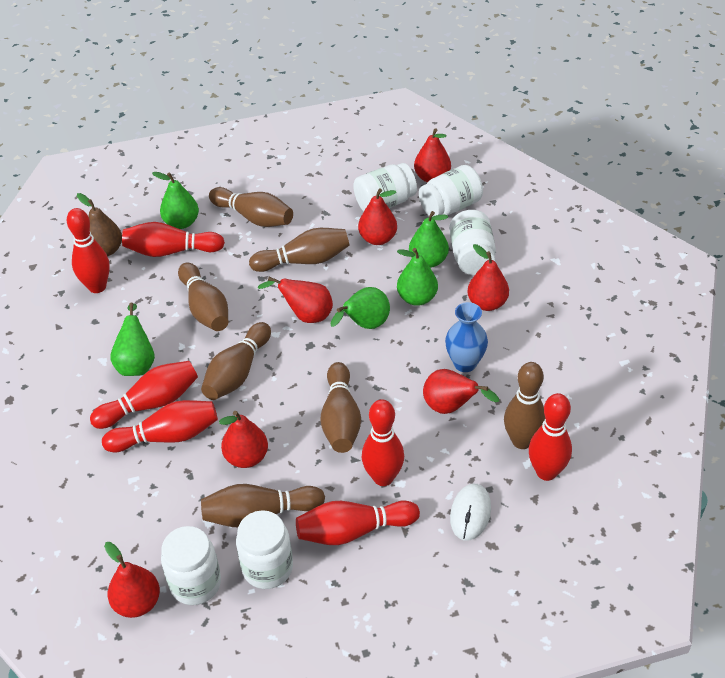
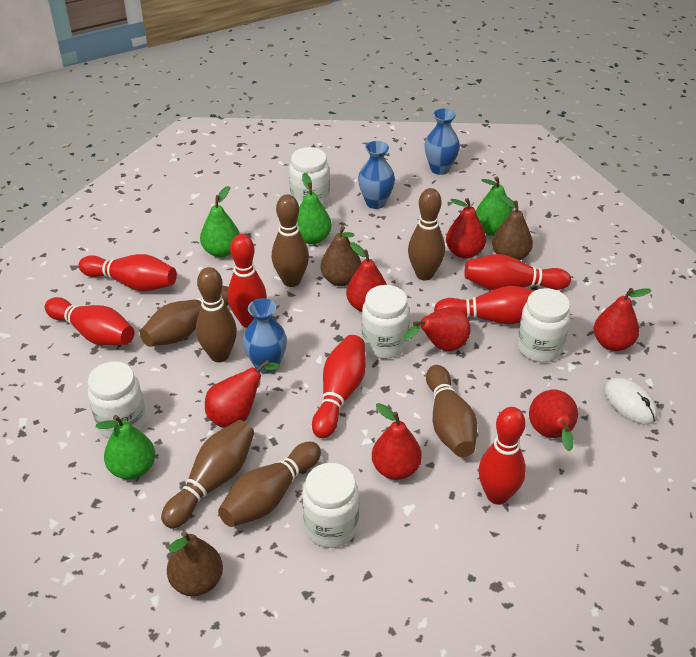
blue vase: [445,302,488,372] = 1 -> [243,298,287,374] [358,141,395,209] [424,108,460,175] = 3
brown pear: [77,193,122,256] = 1 -> [167,531,223,596] [321,226,361,286] [492,194,533,261] = 3
green pear: [110,303,155,376] [152,172,199,229] [330,287,390,329] [397,248,438,306] [409,211,449,268] = 5 -> [96,415,155,480] [200,186,240,257] [297,173,332,244] [476,176,513,236] = 4

